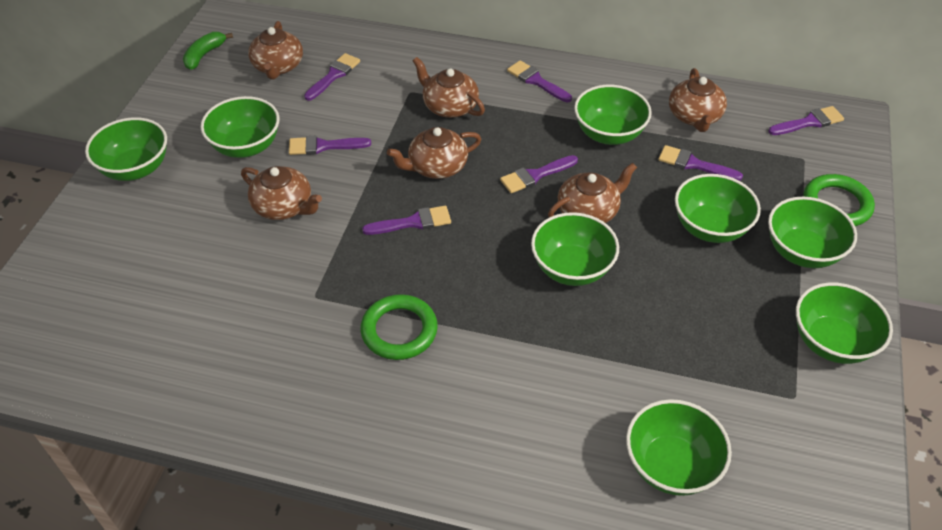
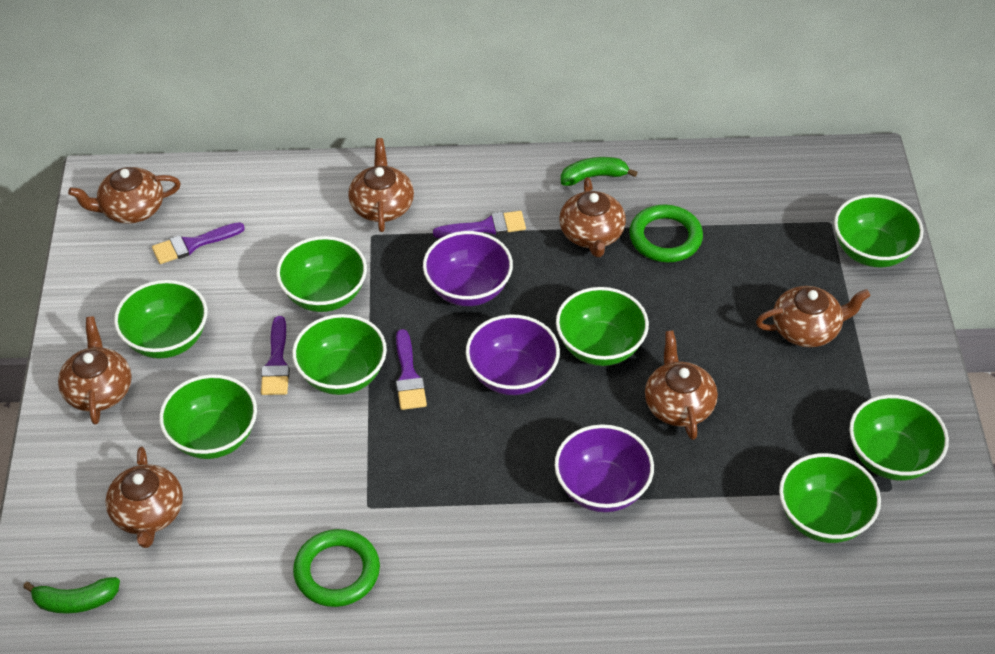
brown teapot: [241,166,322,220] [248,21,303,79] [387,127,481,179] [413,57,485,118] [548,163,637,223] [669,68,727,132] = 6 -> [58,316,132,425] [68,167,181,224] [105,447,183,548] [348,138,414,232] [560,177,626,257] [645,331,718,440] [756,286,870,347] = 7
green banana: [183,32,233,70] = 1 -> [23,577,120,614] [561,157,638,186] = 2
purple bowl: none = 0 -> [423,231,513,306] [466,315,560,395] [555,424,654,512] = 3
purple brush: [289,135,371,155] [304,53,360,101] [362,206,451,235] [500,155,578,193] [507,60,572,103] [658,145,743,181] [768,106,844,135] = 7 -> [152,222,245,264] [261,316,290,395] [396,329,427,410] [433,211,526,238] = 4

